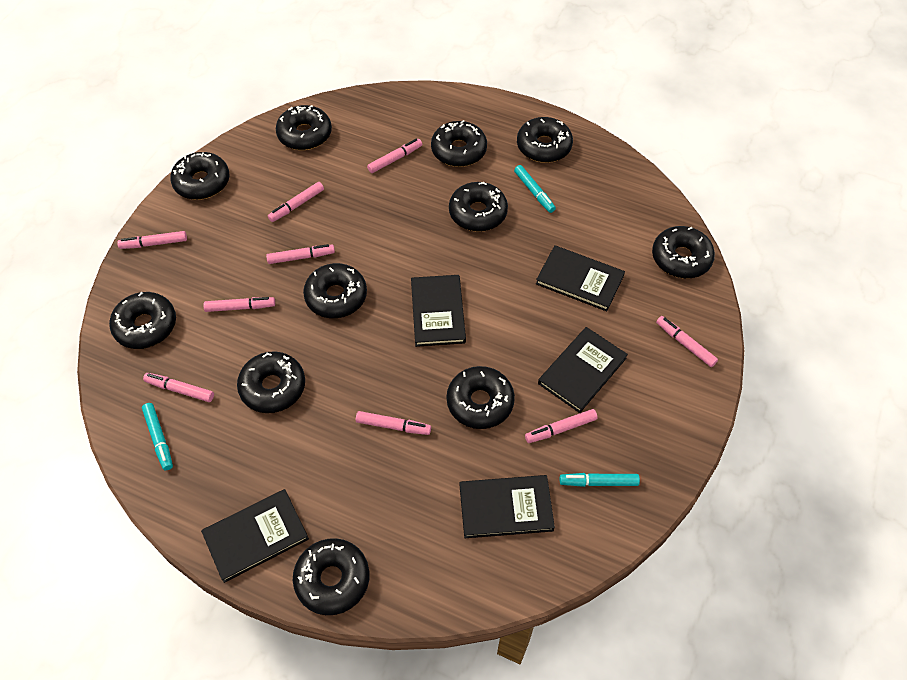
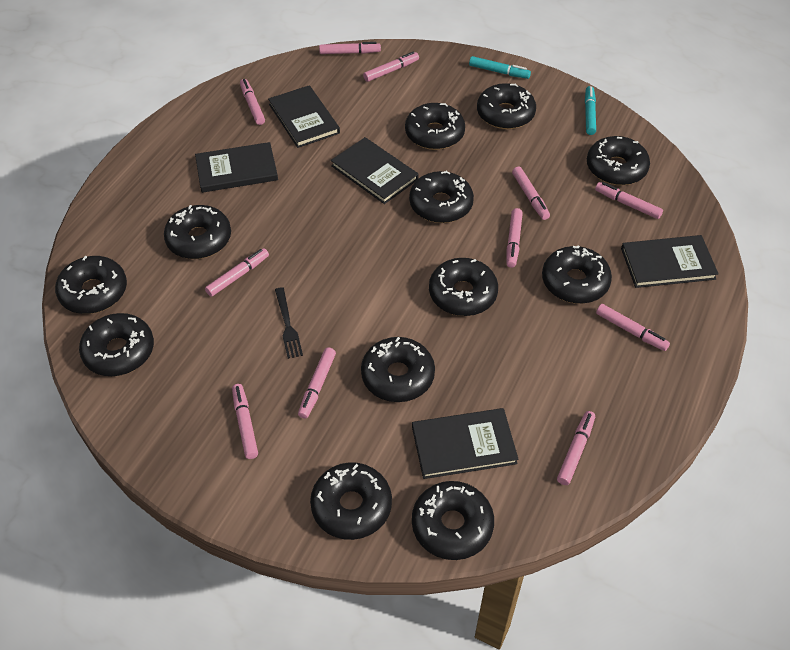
black donut: [109,292,176,349] [170,152,230,200] [237,351,305,413] [276,105,332,150] [293,538,370,615] [303,263,367,318] [431,120,487,167] [447,366,515,429] [449,182,508,232] [517,117,573,163] [652,226,715,278] = 11 -> [55,256,127,314] [79,313,154,376] [164,205,231,259] [310,462,392,540] [361,337,435,402] [405,103,465,150] [409,171,474,223] [412,481,494,560] [429,258,498,316] [477,83,536,129] [542,245,612,304] [587,136,650,185] = 12
black fork: none = 0 -> [275,287,303,359] = 1
pink marker: [117,231,187,249] [143,373,214,402] [203,297,275,312] [266,244,335,264] [268,182,324,222] [356,411,431,435] [367,139,422,173] [525,409,598,443] [656,316,718,367] = 9 -> [205,248,269,297] [232,384,258,459] [240,79,265,125] [298,347,336,419] [319,42,381,54] [363,51,419,82] [506,208,523,268] [512,167,550,220] [557,411,595,485] [595,182,663,219] [596,304,670,351] = 11
turquoise marker: [142,403,173,470] [514,165,556,213] [560,473,640,487] = 3 -> [469,56,531,79] [585,86,596,135] = 2

